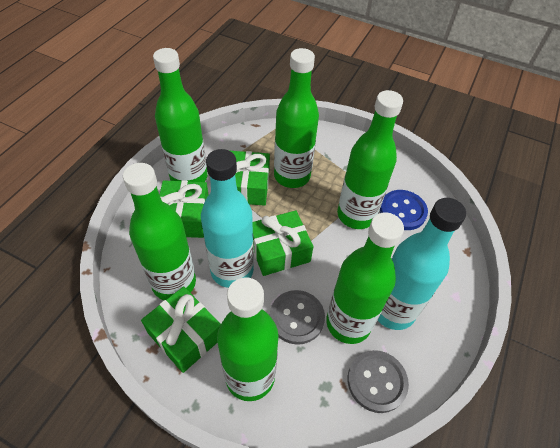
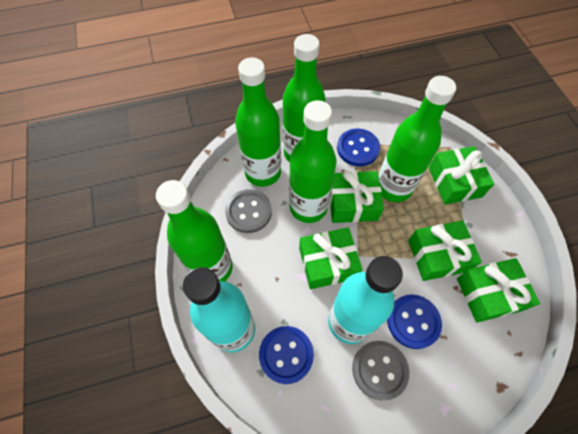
blue button: [380,190,428,230] = 1 -> [259,326,314,384] [337,129,380,166] [387,294,442,349] = 3
green bottle: [123,163,196,300] [153,48,208,182] [217,277,279,401] [274,48,319,188] [326,212,404,344] [337,90,403,229] = 6 -> [156,180,233,281] [235,57,281,187] [283,34,325,162] [289,100,336,223] [378,76,456,202] = 5
green gift: [141,286,221,373] [160,180,208,238] [231,151,270,206] [253,210,313,276] = 4 -> [299,227,363,289] [329,170,384,223] [408,220,482,281] [428,146,494,204] [457,258,540,323] = 5

